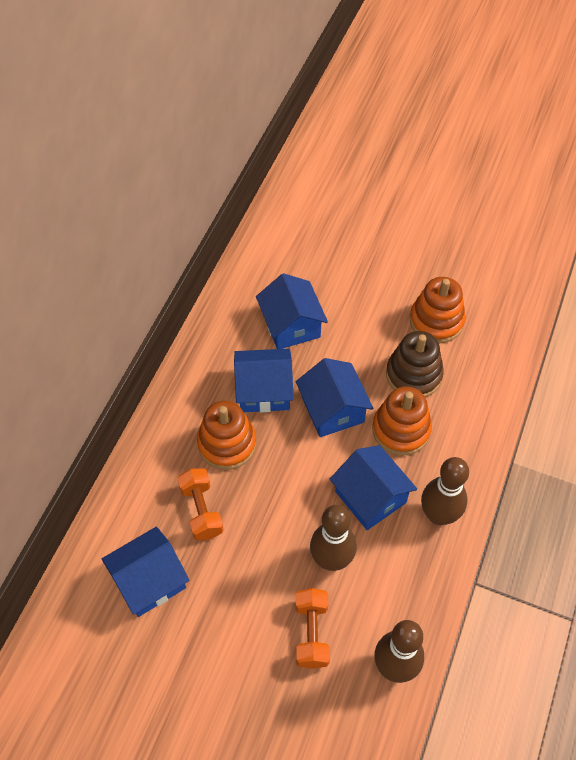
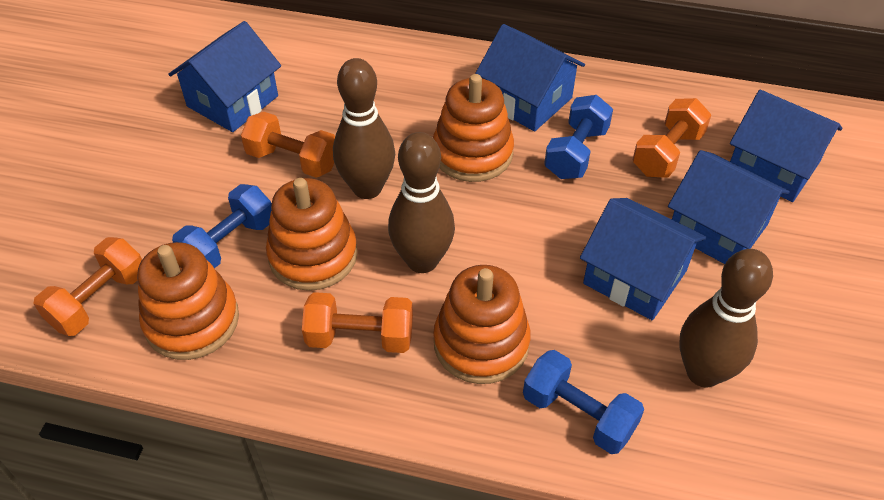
blue dumbbell: none = 0 -> [172,184,272,268] [523,350,644,454] [544,95,613,179] = 3
brown stacking toy: [386,331,444,397] = 1 -> none = 0
orange dumbbell: [177,468,224,541] [296,588,330,669] = 2 -> [34,237,142,336] [241,112,335,178] [302,292,413,353] [633,98,711,178] = 4
orange stacking toy: [197,401,256,470] [372,386,432,456] [410,277,466,343] = 3 -> [137,242,239,360] [266,178,358,291] [433,74,514,182] [433,265,531,384] = 4

